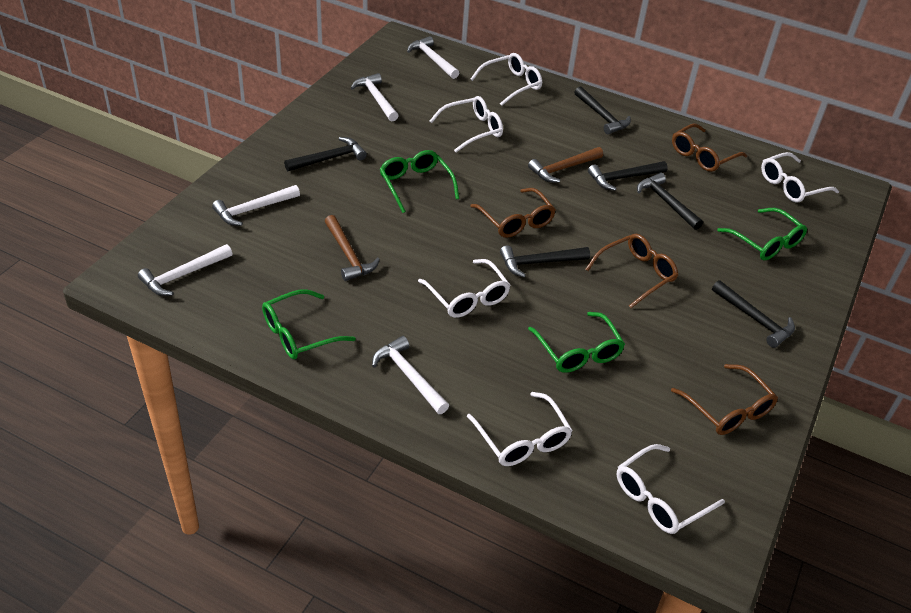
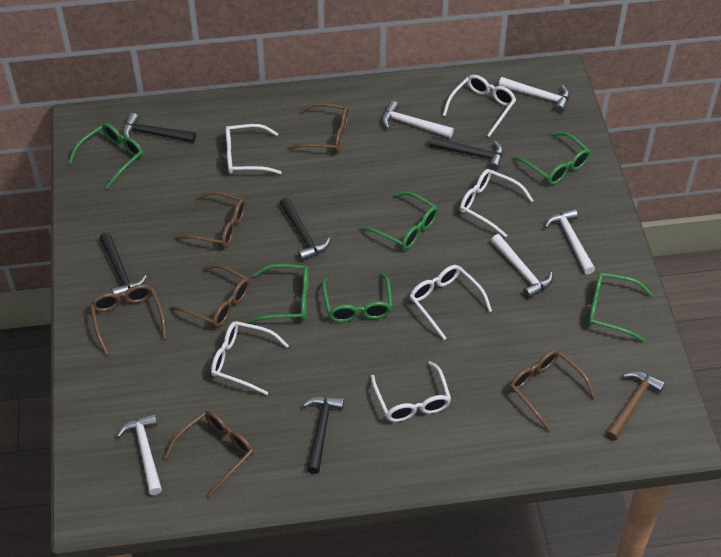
black hammer: [284,137,367,171] [500,245,590,278] [574,86,631,134] [588,161,667,191] [637,173,703,230] [712,280,795,348] = 6 -> [100,233,147,297] [123,113,196,143] [280,197,331,261] [302,396,344,474] [429,137,503,171] = 5
brown glasses: [470,188,556,238] [585,234,678,308] [671,364,778,435] [672,124,747,172] = 4 -> [90,284,167,355] [164,411,253,497] [170,264,250,328] [175,191,246,248] [288,102,349,153] [509,350,596,431] = 6
brown hammer: [325,215,380,281] [528,147,603,183] = 2 -> [606,371,665,441] = 1
green glasses: [262,289,356,359] [380,150,459,213] [528,312,625,373] [717,208,807,260] = 4 -> [68,123,143,189] [248,264,309,323] [322,272,392,322] [360,191,438,250] [513,132,591,185] [588,272,653,342] = 6

